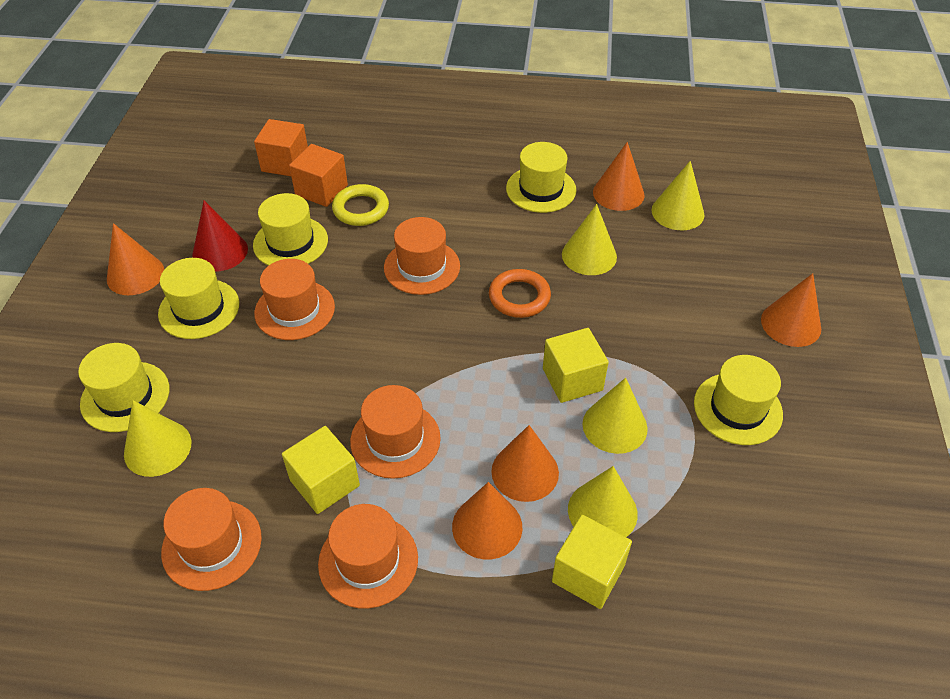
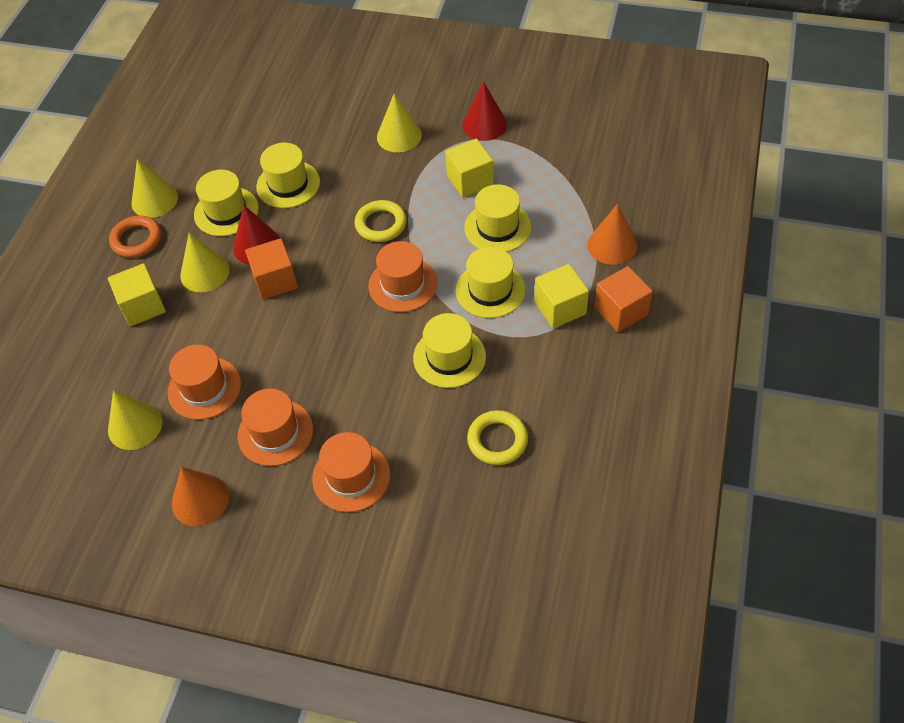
orange cone: [107,223,164,295] [452,482,523,559] [491,425,559,502] [593,142,645,211] [761,273,821,347] = 5 -> [172,467,229,526] [587,204,637,265] = 2
orange hat: [161,488,262,591] [254,259,335,340] [318,504,418,608] [350,385,441,479] [384,217,460,295] = 5 -> [168,345,241,420] [238,389,313,466] [312,432,390,512] [368,241,438,312] = 4
red cone: [192,201,248,271] = 1 -> [233,205,280,264] [462,81,507,141] = 2
yellow cone: [124,400,191,477] [562,204,617,275] [568,466,638,537] [582,378,648,454] [652,161,704,230] = 5 -> [108,390,163,450] [131,159,178,218] [180,233,230,292] [377,94,422,152] = 4
yellow ring: [332,184,389,226] = 1 -> [355,200,407,242] [467,410,528,465] = 2

